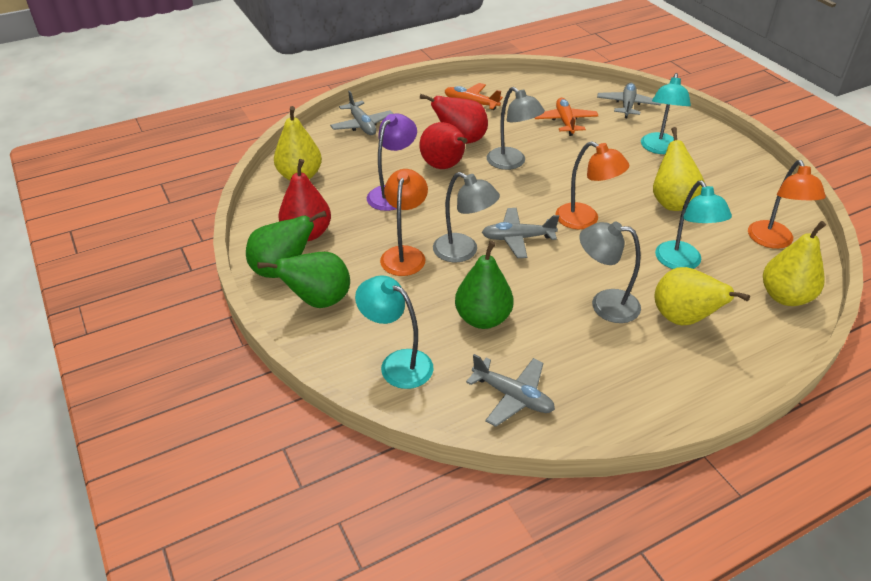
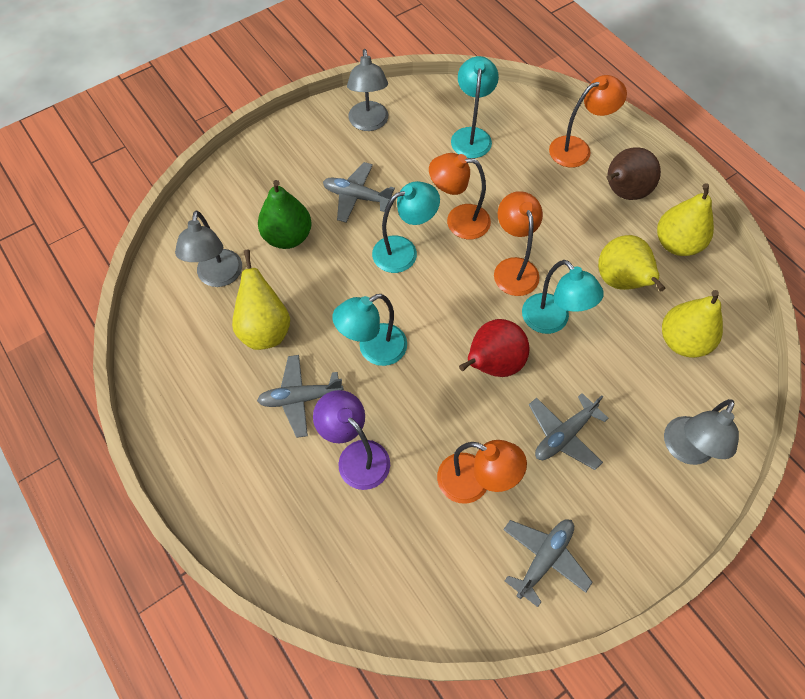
brown pear: none = 0 -> [607,147,661,200] = 1
green pear: [246,211,327,278] [257,252,350,308] [455,241,514,329] = 3 -> [258,180,312,249] = 1
orange lamp: [380,169,428,276] [555,141,629,229] [748,160,826,249] = 3 -> [429,153,491,239] [437,440,527,504] [494,191,543,296] [549,75,627,168] = 4
orange plane: [445,83,503,110] [535,98,599,136] = 2 -> none = 0
red pear: [279,159,331,241] [420,94,488,144] [420,122,468,169] = 3 -> [459,319,530,377] = 1
turquoise lamp: [355,276,434,389] [641,73,691,154] [655,181,732,269] = 3 -> [332,294,407,366] [372,181,440,273] [451,56,499,158] [522,260,604,334] = 4

